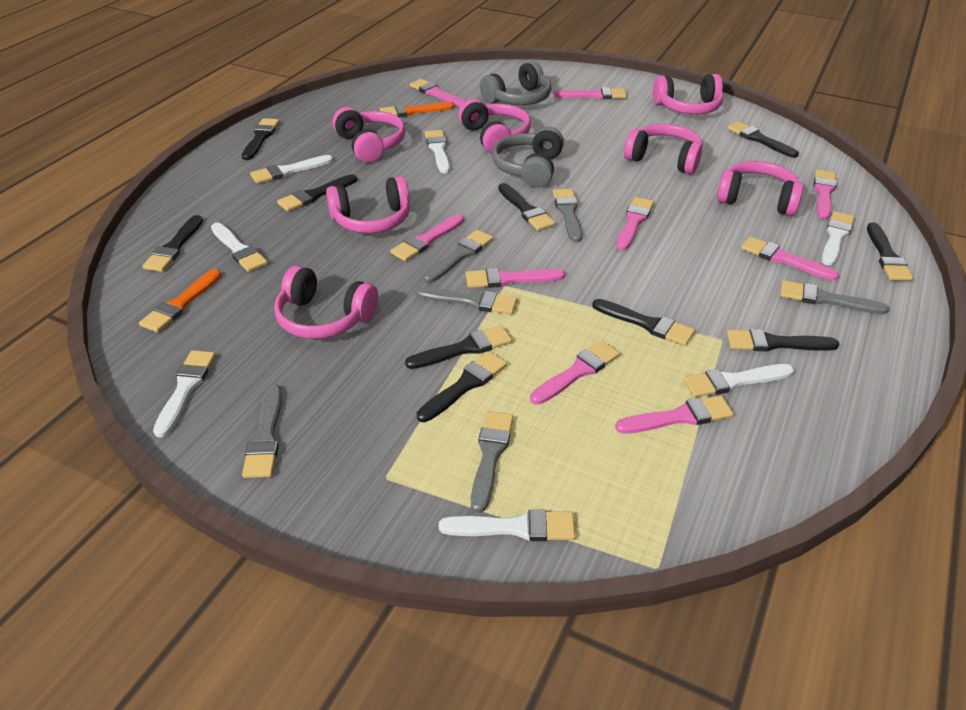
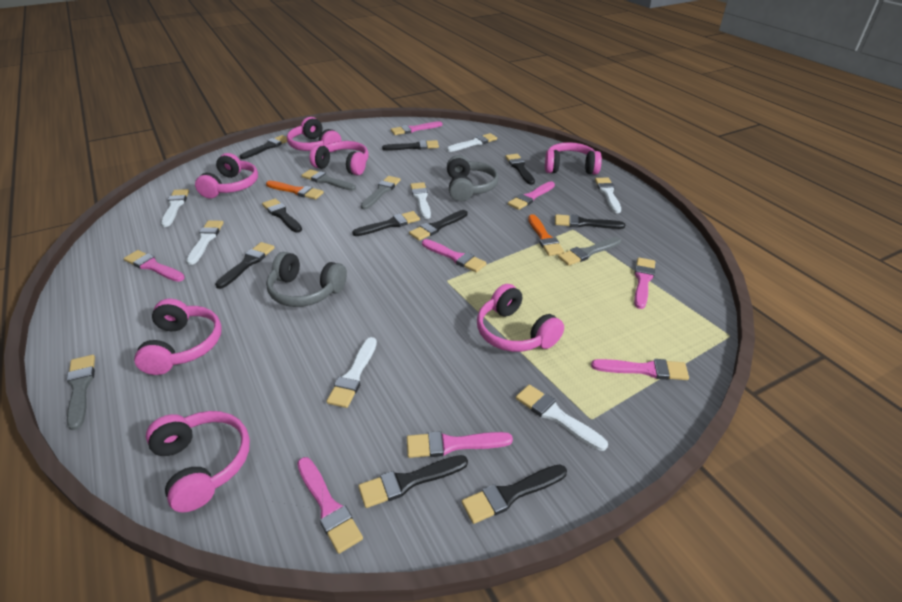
grey brush: [242,385,282,478] [416,287,517,314] [423,230,493,283] [471,411,513,513] [553,189,582,242] [780,280,889,314] = 6 -> [66,355,95,430] [302,169,356,191] [361,176,400,210] [558,237,621,266] = 4
pink brush: [390,214,464,261] [410,79,465,107] [466,268,565,288] [530,341,620,405] [554,87,627,99] [615,395,733,433] [617,197,654,250] [741,236,839,281] [814,170,837,219] = 9 -> [124,250,185,282] [297,457,363,554] [391,121,442,135] [407,431,513,458] [422,239,486,272] [508,181,555,210] [591,359,689,380] [634,258,655,309] = 8

